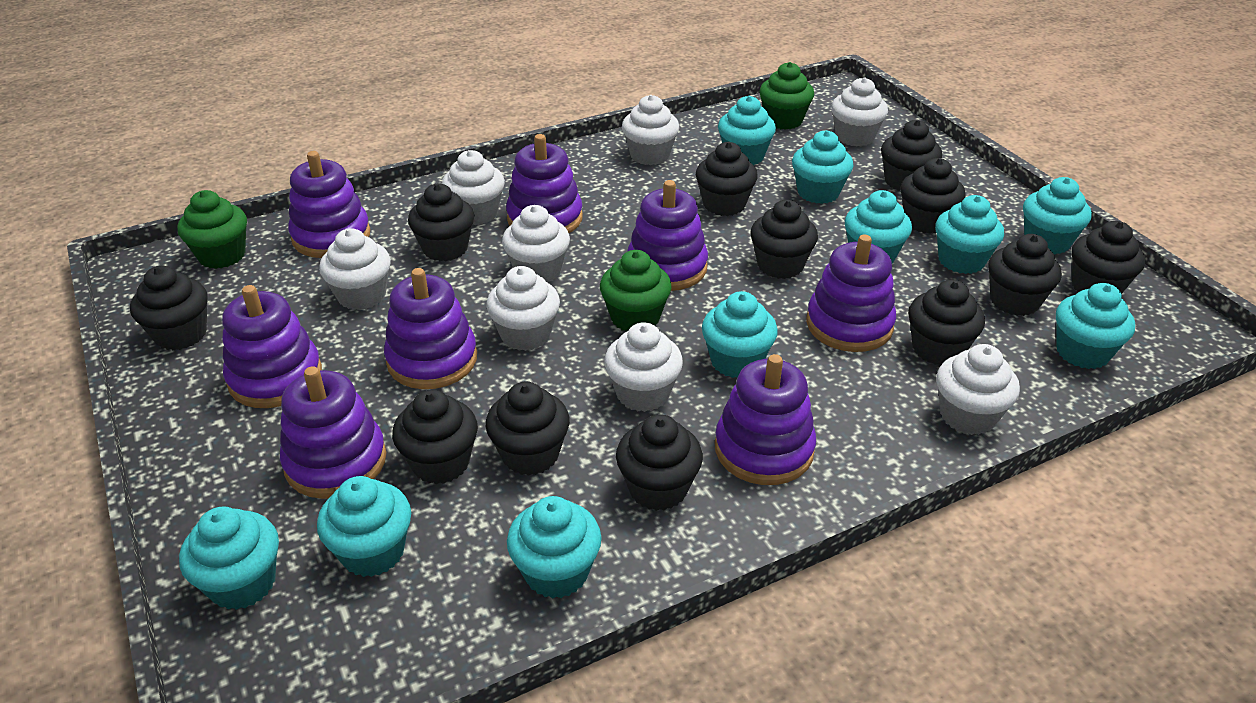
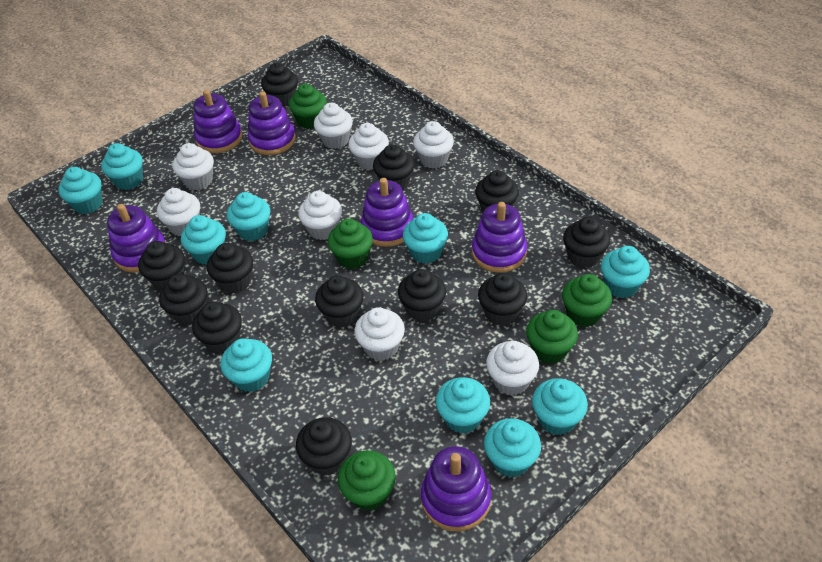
green cupcake: [177,190,247,269] [600,250,672,332] [759,62,814,130] = 3 -> [289,84,327,129] [328,219,373,269] [338,450,396,511] [526,310,578,364] [562,274,612,327] = 5
purple stacking toy: [222,285,322,408] [280,366,386,499] [288,151,370,258] [384,268,477,389] [506,134,583,233] [627,180,708,291] [715,354,816,485] [806,234,896,352] = 8 -> [107,204,166,273] [194,90,243,153] [248,91,296,155] [361,178,414,247] [421,446,491,531] [472,202,527,273] = 6

